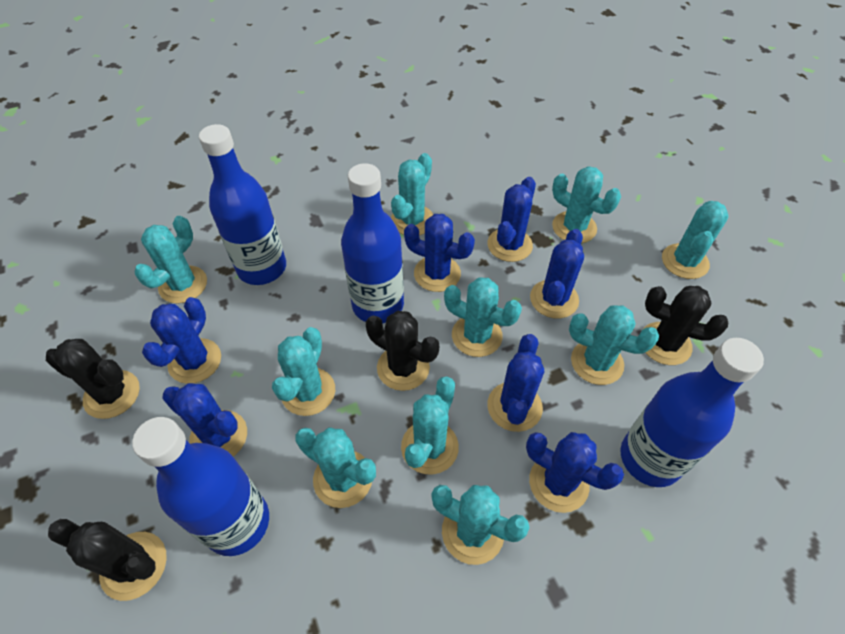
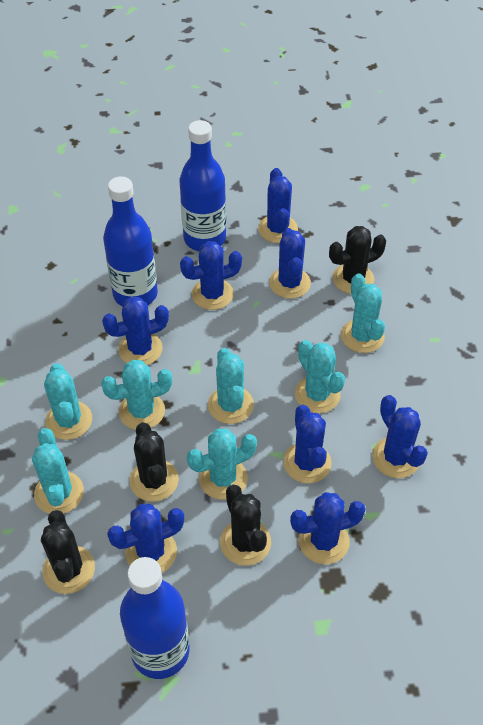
blue bottle: [132,417,269,556] [199,124,286,285] [341,163,404,324] [620,338,764,487] = 4 -> [103,176,158,307] [120,557,190,679] [180,120,226,251] = 3
blue cactus: [142,297,221,384] [162,383,247,456] [404,214,475,292] [487,177,536,262] [487,334,544,432] [526,432,624,513] [530,229,584,319] = 7 -> [102,297,169,365] [107,504,184,573] [180,241,242,310] [258,168,298,243] [269,228,311,299] [283,405,332,483] [290,492,366,564] [372,395,428,478] = 8
turquoise cactus: [134,216,207,303] [272,327,335,416] [295,427,376,508] [391,153,433,235] [401,376,459,475] [432,485,530,565] [444,277,522,357] [552,166,621,243] [569,305,659,385] [662,201,729,279] = 10 -> [32,428,84,514] [44,363,92,440] [101,360,172,430] [187,429,257,500] [208,348,254,424] [295,340,345,413] [341,273,385,353] = 7

